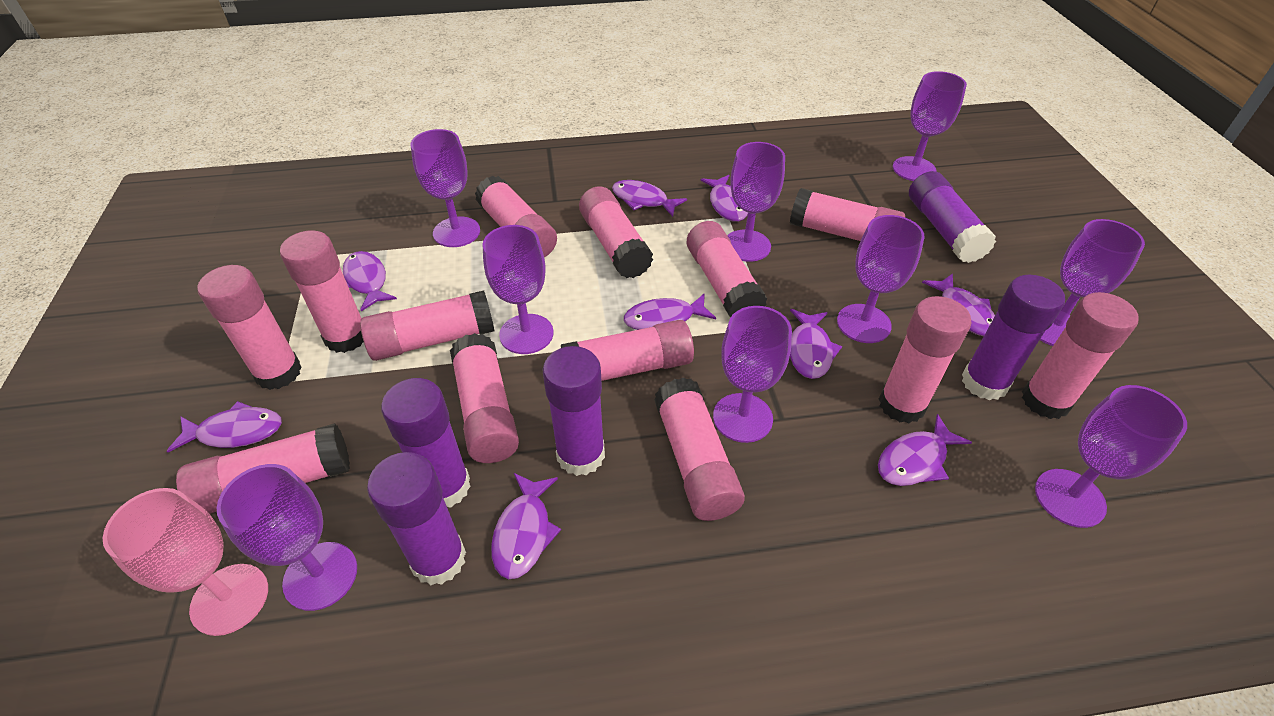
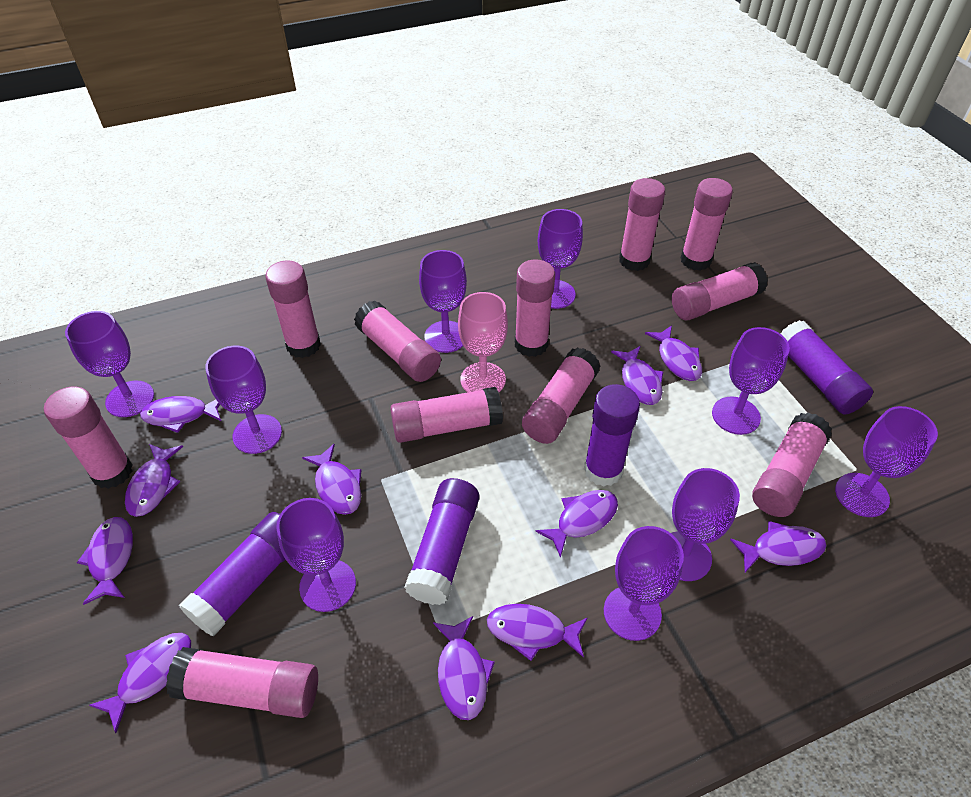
pink glue stick: [176,423,350,514] [197,265,302,390] [280,230,364,353] [360,290,494,361] [450,333,519,463] [475,175,557,257] [561,320,694,381] [579,186,653,278] [654,377,745,521] [687,221,767,318] [790,188,905,241] [879,296,971,423] [1022,292,1139,419] = 13 -> [44,386,133,489] [166,647,318,718] [265,260,321,358] [354,301,441,382] [390,387,503,443] [515,259,555,357] [522,347,600,444] [619,178,665,271] [672,262,768,320] [681,178,733,271] [752,412,832,517] = 11
purple fish: [167,401,282,453] [343,251,397,311] [491,473,561,579] [612,180,687,217] [624,293,716,330] [700,175,748,222] [790,309,842,379] [878,414,972,486] [922,273,995,337] = 9 -> [77,517,133,605] [89,633,191,733] [125,444,183,517] [140,396,222,433] [302,444,361,515] [433,616,495,720] [487,604,588,661] [535,490,618,558] [611,346,663,405] [645,325,702,381] [730,521,826,573] = 11
purple glue stick: [367,452,466,586] [381,378,471,507] [543,346,605,476] [909,171,996,263] [962,275,1065,400] = 5 -> [179,512,286,636] [404,478,479,605] [584,384,640,487] [780,320,873,415] = 4

